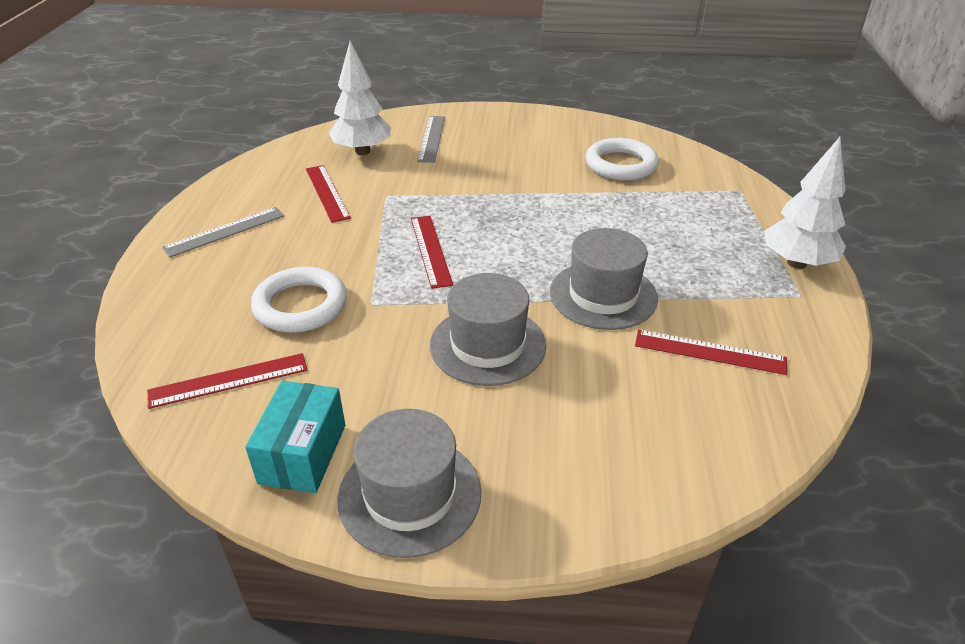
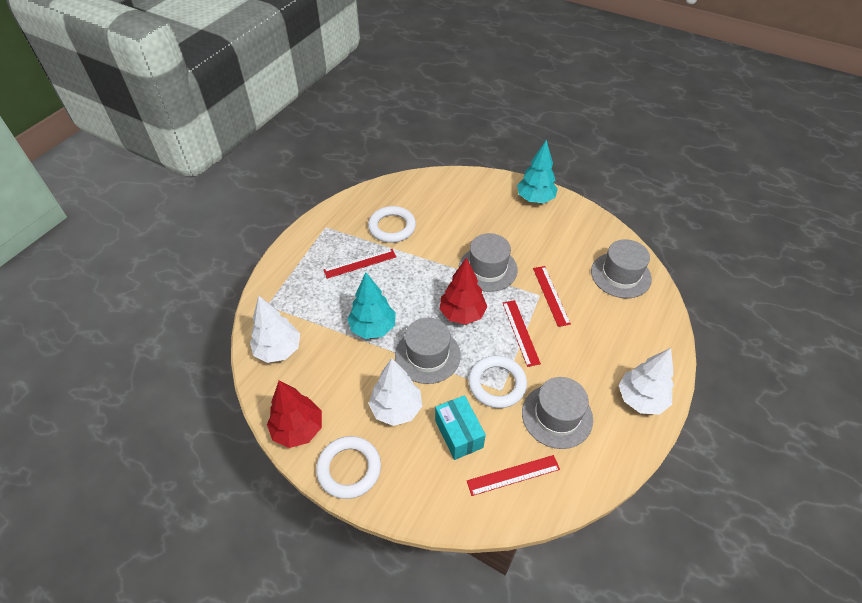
grey hat: [338,409,481,558] [430,273,546,386] [550,228,658,330] = 3 -> [395,318,461,384] [459,233,518,292] [522,377,593,449] [591,239,652,298] = 4
grey ruler: [162,207,284,257] [417,116,445,163] = 2 -> none = 0
red tree: none = 0 -> [267,381,322,448] [440,258,487,325] = 2
turquoise tree: none = 0 -> [347,272,396,339] [517,140,558,203] = 2
white ring: [251,267,347,333] [585,138,659,181] = 2 -> [316,436,381,499] [368,206,416,243] [468,355,527,408] = 3
white tree: [329,41,391,155] [764,137,846,269] = 2 -> [250,296,300,363] [369,358,422,426] [619,348,674,415] = 3

